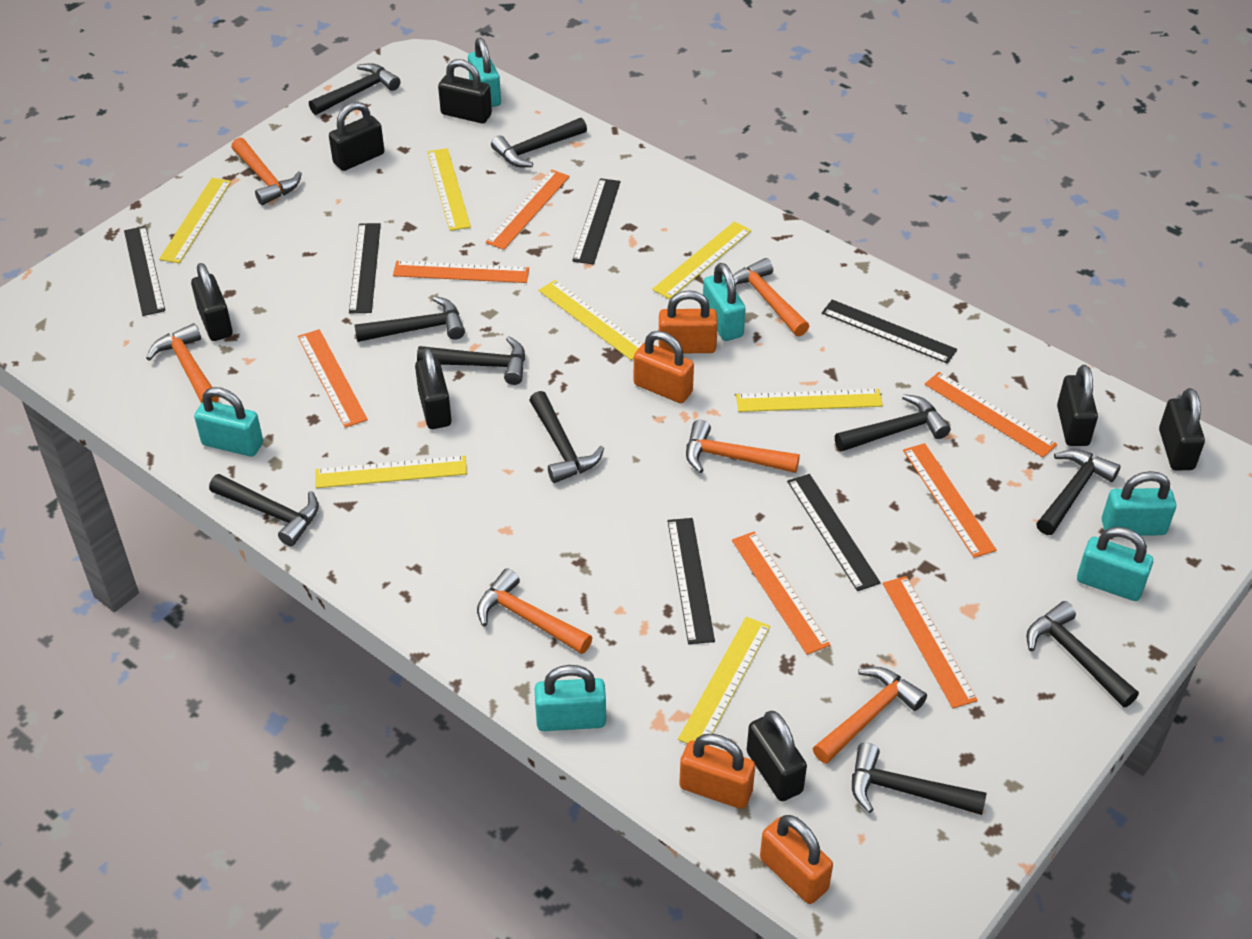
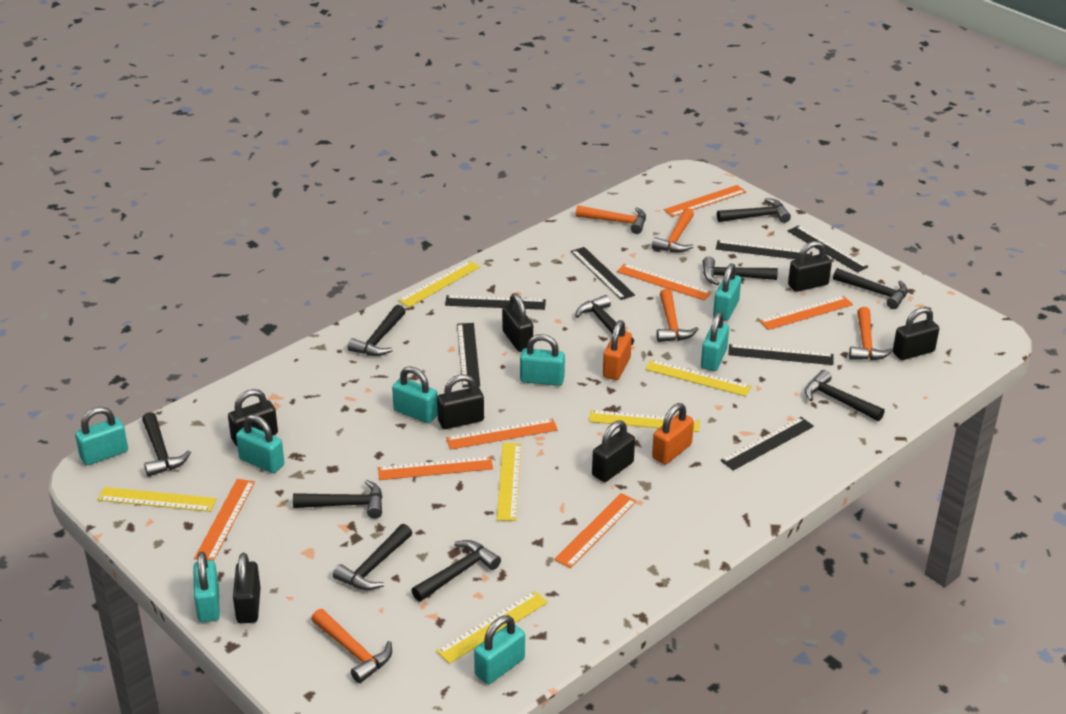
black ruler: [124,226,165,316] [349,223,381,313] [572,178,620,264] [668,518,715,644] [787,474,881,591] [822,300,957,364] = 6 -> [445,295,546,310] [457,323,480,387] [571,247,635,300] [716,240,813,259] [720,417,814,471] [728,344,834,365] [788,225,868,273] = 7
orange hammer: [146,323,219,403] [231,137,302,205] [477,568,592,654] [686,420,800,473] [733,258,809,336] [813,667,927,764] = 6 -> [311,609,392,683] [576,205,646,234] [652,208,694,252] [657,289,699,342] [849,307,893,360] = 5
orange padlock: [634,331,694,403] [659,290,718,353] [679,734,755,809] [760,815,833,904] = 4 -> [603,320,632,380] [652,403,694,464] = 2
turquoise padlock: [194,387,263,457] [468,38,501,107] [535,665,606,731] [703,263,746,341] [1077,527,1153,601] [1102,471,1176,536] = 6 -> [75,407,128,465] [193,552,220,622] [236,414,284,473] [392,366,438,423] [474,615,525,684] [520,334,565,386] [701,312,729,371] [713,264,741,321] = 8
yellow ruler: [159,178,231,263] [316,456,467,488] [427,148,471,231] [538,280,642,360] [652,221,751,299] [678,617,770,744] [736,389,883,412] = 7 -> [98,487,217,512] [398,260,480,307] [436,591,548,664] [497,443,521,521] [589,410,700,432] [645,359,751,396] = 6

